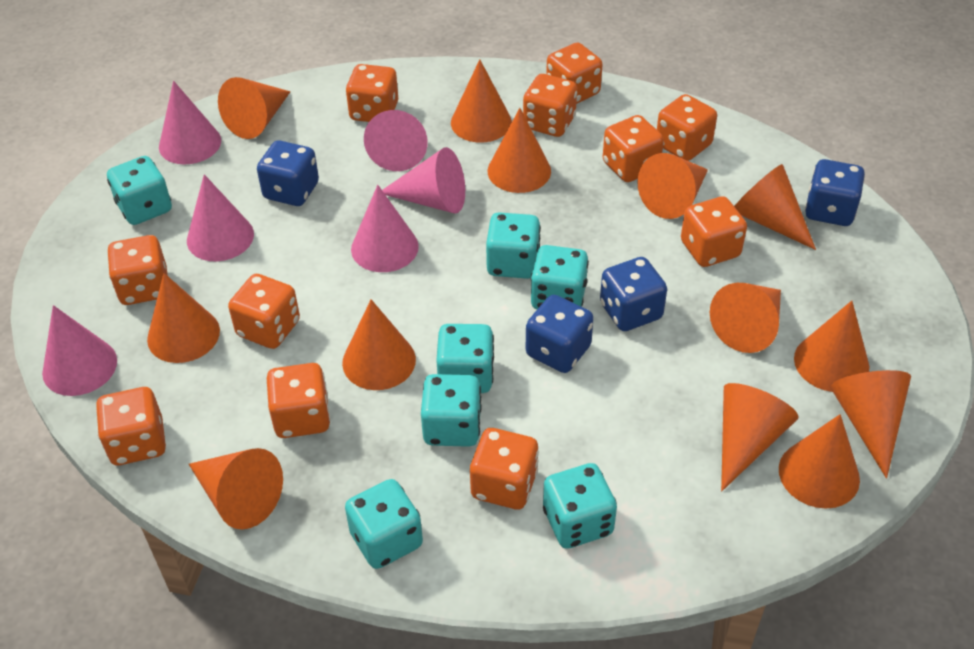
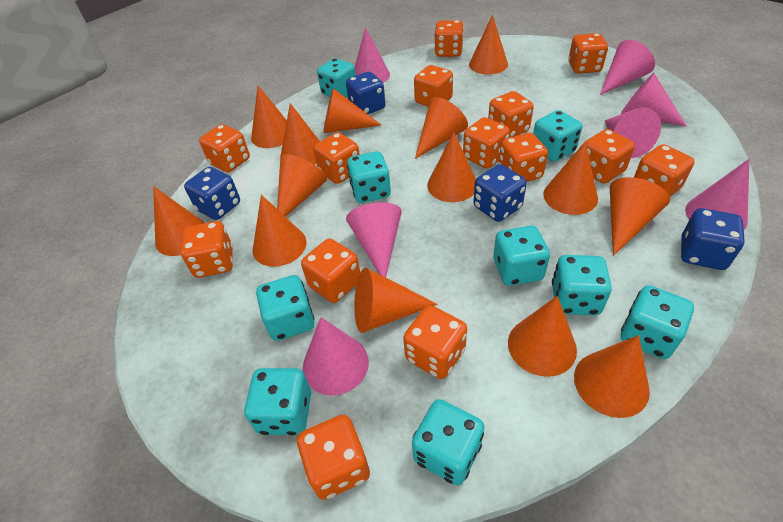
orange cone: [147,273,220,363] [189,448,283,529] [218,77,291,139] [342,299,416,390] [451,59,512,143] [488,108,551,193] [637,153,708,219] [710,283,781,353] [721,383,799,491] [734,164,816,250] [779,414,860,508] [794,301,870,392] [830,370,911,479] = 13 -> [153,186,204,256] [251,86,287,148] [252,195,307,267] [277,154,327,217] [280,103,320,165] [323,88,381,133] [354,268,437,333] [415,97,468,159] [427,132,476,202] [469,15,508,75] [508,296,577,377] [543,142,598,215] [574,335,650,418] [610,177,670,256] = 14
orange dice: [96,387,166,465] [107,235,168,305] [228,274,300,349] [267,363,330,438] [346,64,398,122] [470,428,539,509] [523,74,577,137] [546,43,602,104] [603,115,664,182] [657,94,717,161] [681,196,747,267] = 11 -> [180,221,233,278] [199,124,250,173] [297,415,370,500] [301,239,360,303] [313,132,360,184] [403,305,467,379] [414,65,453,107] [434,20,464,57] [463,117,510,169] [488,91,534,138] [499,133,548,182] [568,33,608,74] [586,129,635,183] [634,144,695,197] = 14
pink cone: [42,305,117,396] [159,81,221,164] [187,174,254,261] [351,185,419,272] [364,110,428,171] [382,147,465,214] = 6 -> [303,317,369,396] [346,202,402,278] [355,27,390,83] [600,40,655,95] [605,107,661,158] [621,73,687,127] [685,159,749,230] = 7
turquoise dice: [107,156,172,225] [345,479,423,569] [421,374,482,447] [436,324,494,393] [486,212,541,279] [531,245,589,309] [543,463,617,549] = 7 -> [244,368,311,435] [256,275,314,341] [317,58,356,97] [347,151,391,203] [412,399,484,485] [493,226,550,286] [533,110,582,162] [552,255,612,315] [621,285,694,359] = 9

